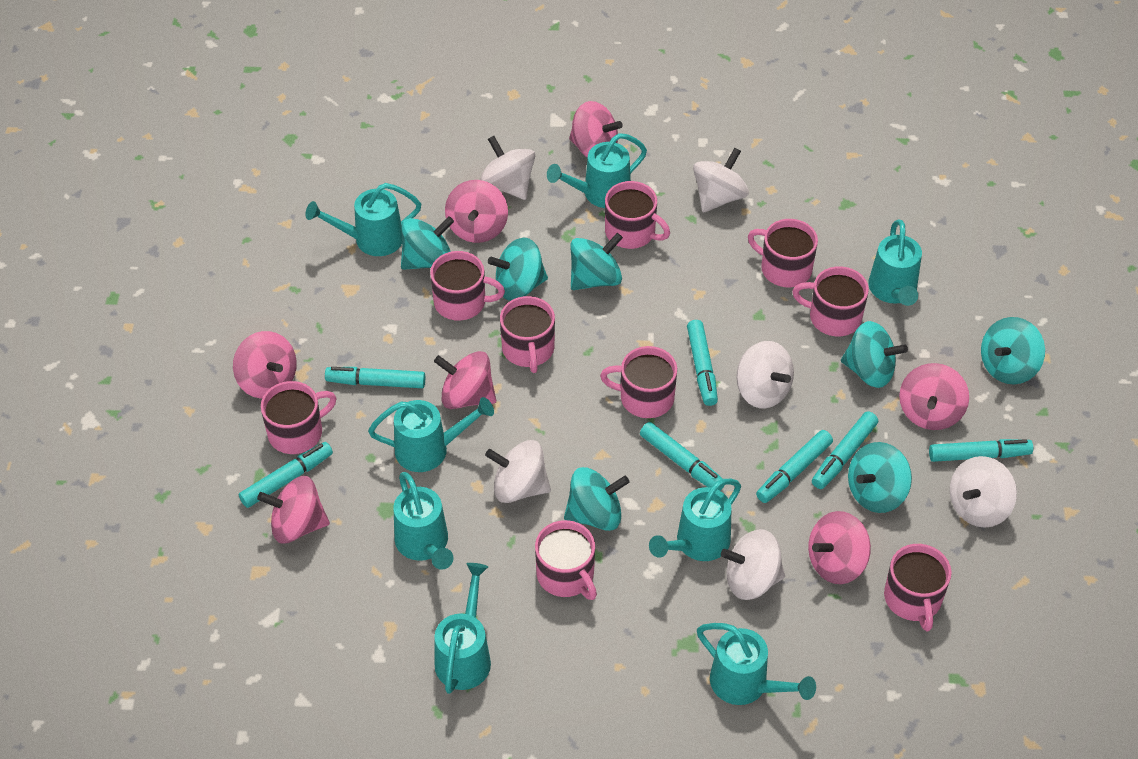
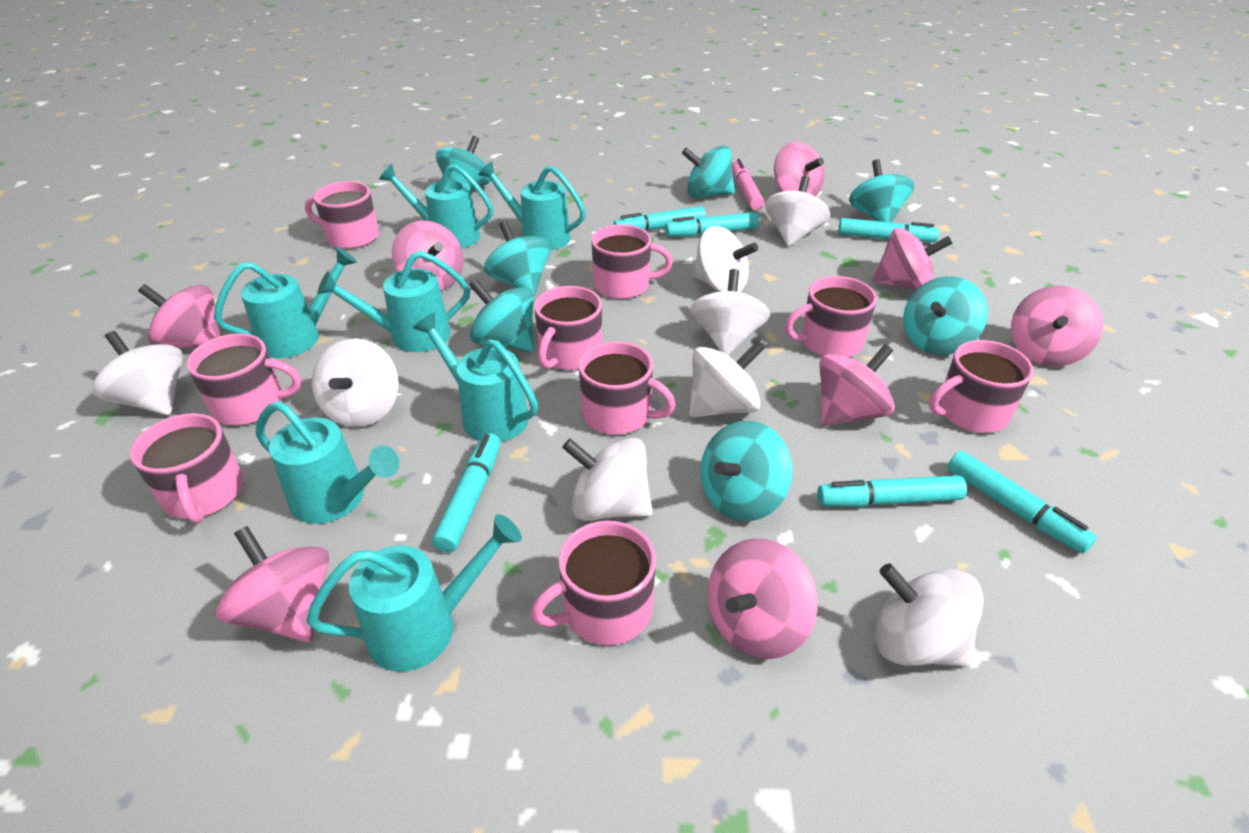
pink marker: none = 0 -> [732,159,764,210] = 1
pink spinning top: [233,331,297,399] [257,476,330,544] [434,351,496,409] [445,180,508,243] [569,101,623,158] [808,511,871,584] [899,363,969,430] = 7 -> [138,284,221,348] [216,526,329,642] [392,221,464,290] [708,539,818,659] [774,142,824,196] [819,344,895,426] [872,228,953,291] [1011,286,1103,366] = 8
turquoise marker: [239,442,333,508] [325,367,425,388] [640,422,725,491] [687,320,718,406] [756,430,833,503] [812,411,878,489] [929,439,1033,462] = 7 -> [432,433,501,553] [614,206,706,230] [665,212,759,237] [817,475,967,507] [838,218,939,242] [947,451,1097,554] = 6
turquoise watering can: [305,183,421,256] [368,397,494,472] [394,472,454,570] [435,563,491,694] [547,133,647,208] [649,479,741,561] [697,623,816,705] [868,220,922,306] = 8 -> [214,247,357,358] [256,401,399,524] [306,514,522,672] [318,250,470,352] [379,164,493,249] [413,313,538,442] [478,161,586,250] = 7
white spinning top: [480,136,535,200] [485,440,551,503] [693,148,749,212] [721,529,785,600] [736,341,794,408] [950,456,1017,528] = 6 -> [92,331,183,415] [312,338,399,427] [562,438,653,521] [689,341,764,417] [691,269,770,356] [692,226,758,292] [765,176,830,246] [875,563,984,667] = 8

